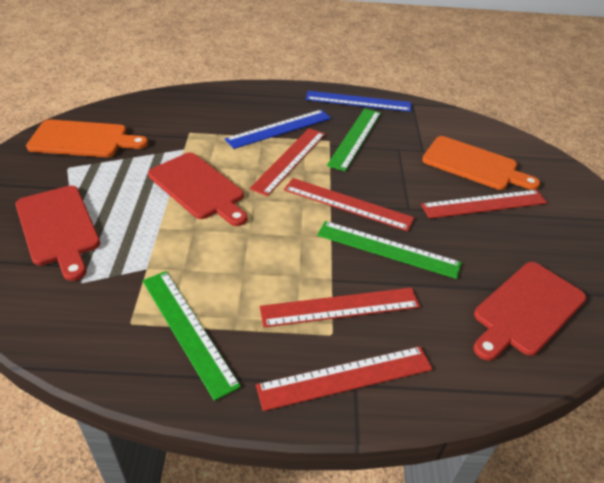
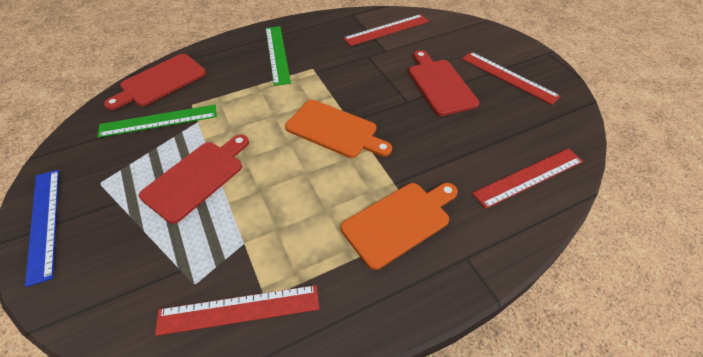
blue ruler: [225,110,331,149] [306,91,411,112] = 2 -> [25,170,59,287] = 1
green ruler: [143,271,241,401] [317,221,461,279] [327,108,381,171] = 3 -> [97,105,217,138] [266,26,291,86] = 2
red ruler: [249,128,325,196] [256,346,433,411] [260,288,420,328] [284,178,414,231] [421,190,548,219] = 5 -> [155,285,319,336] [343,14,429,46] [462,52,560,105] [472,148,583,209] = 4

